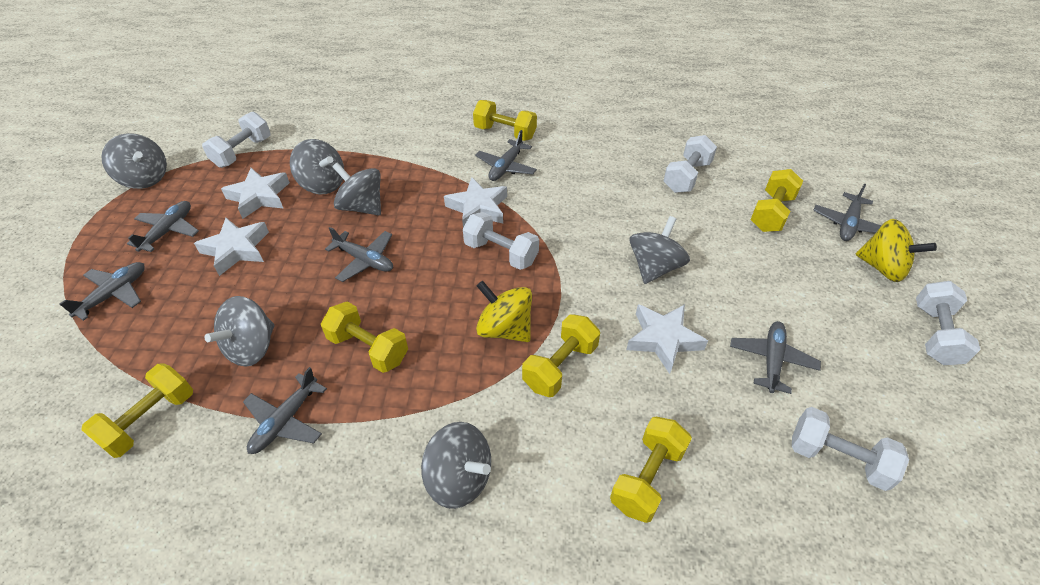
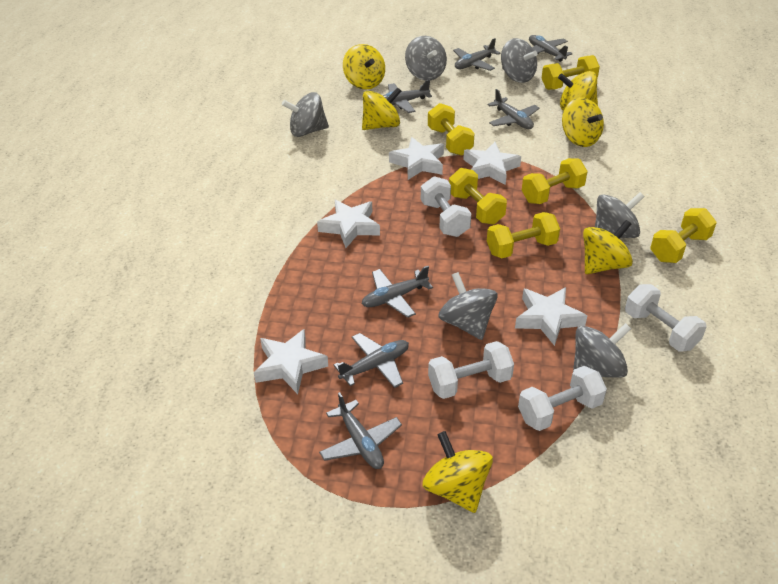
white dumbbell: [202,112,270,168] [463,212,539,270] [663,135,717,193] [792,407,909,491] [916,281,980,365] = 5 -> [421,176,471,237] [428,341,514,399] [518,366,607,431] [625,284,707,351] = 4
white star: [194,218,269,276] [221,168,290,219] [444,177,507,227] [626,304,708,374] = 4 -> [254,329,328,394] [317,200,380,248] [389,137,444,180] [463,142,521,185] [515,287,587,346] = 5
yellow spinning top: [476,281,532,342] [856,219,937,282] = 2 -> [343,44,385,90] [362,87,401,130] [422,431,493,513] [558,71,598,111] [562,97,604,147] [583,220,633,274] = 6

